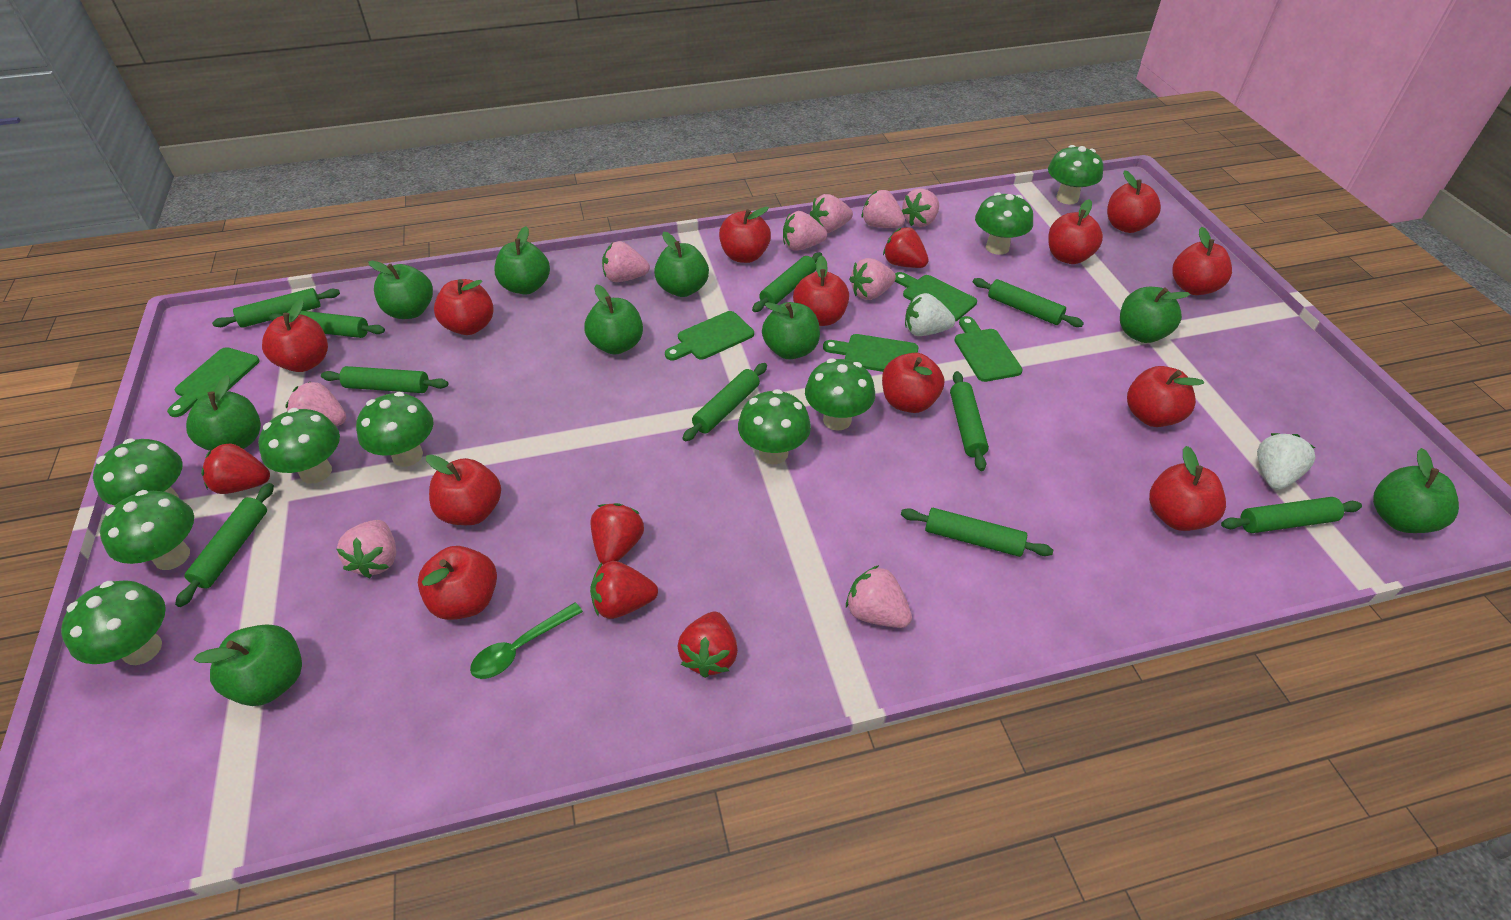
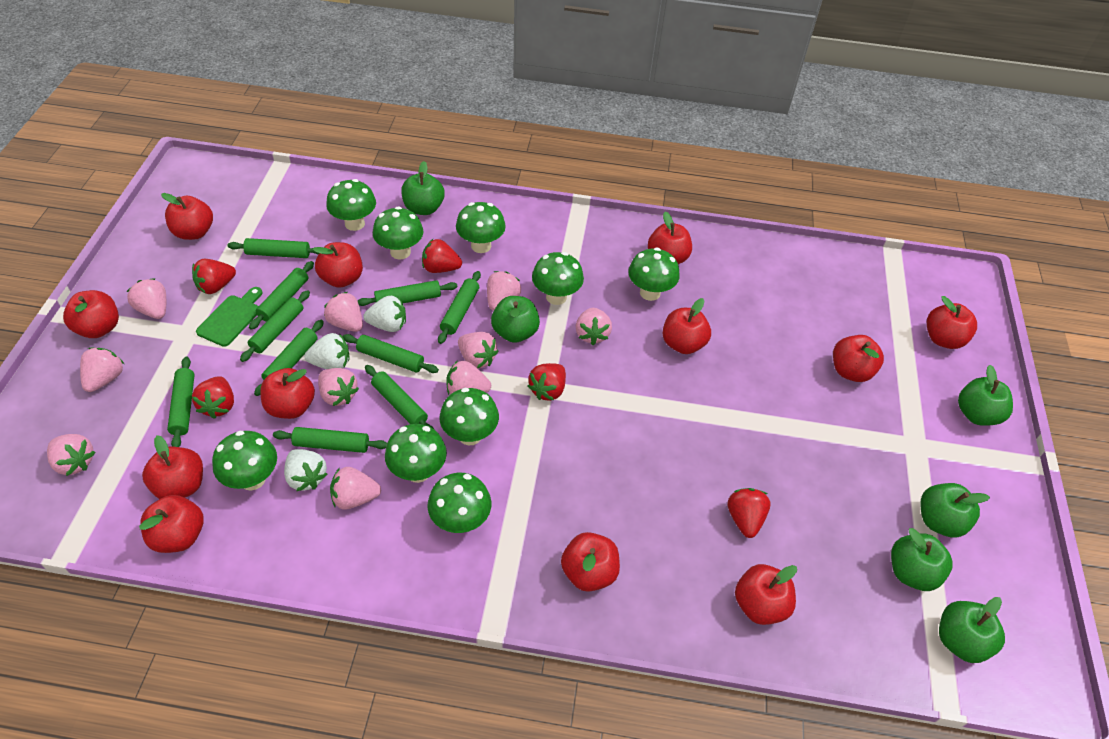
green apple: [186,375,261,451] [194,625,302,706] [368,261,433,319] [494,226,550,294] [584,285,643,355] [654,232,709,297] [762,302,820,359] [1120,287,1190,343] [1373,448,1459,533] = 9 -> [401,161,445,215] [491,296,540,343] [891,528,953,591] [920,483,990,538] [939,597,1005,663] [958,365,1013,426] = 6
green cutting board: [167,347,260,417] [665,311,754,360] [823,334,919,372] [895,272,977,321] [954,316,1023,382] = 5 -> [196,287,262,347] = 1
green spoon: [470,602,583,679] = 1 -> none = 0
pink strawberry: [285,381,346,426] [337,520,396,578] [602,241,650,282] [783,211,827,251] [810,194,853,233] [846,565,912,628] [849,258,896,300] [862,190,905,228] [902,188,939,227] = 9 -> [47,434,95,476] [80,348,124,392] [126,278,166,319] [318,368,359,406] [324,292,363,332] [330,467,381,510] [447,360,491,395] [458,332,498,368] [487,271,521,311] [576,308,612,345] = 10
white strawberry: [905,293,955,336] [1257,433,1316,490] = 2 -> [284,449,328,492] [305,333,350,369] [363,296,406,332] = 3

